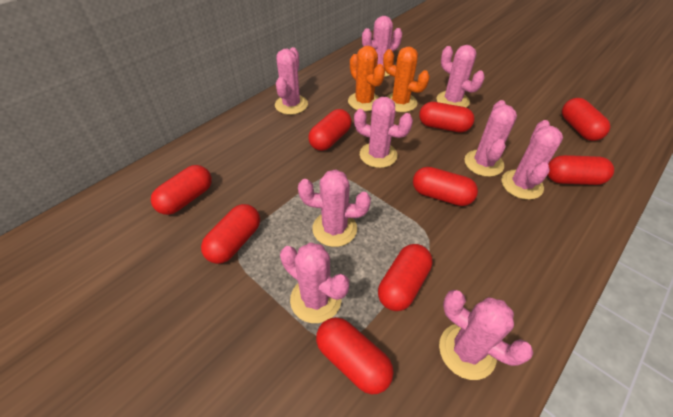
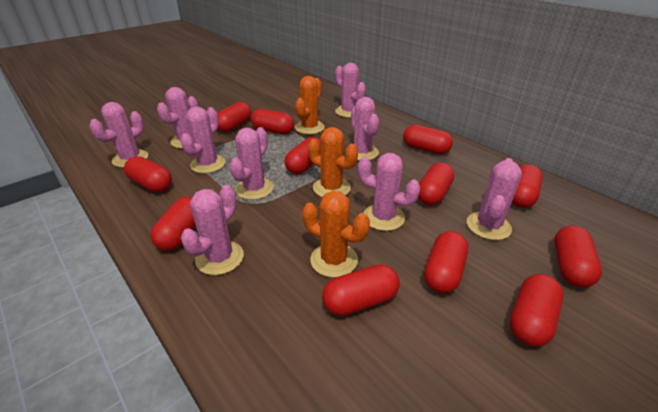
orange cactus: [348,46,385,111] [383,46,430,112] = 2 -> [295,76,325,134] [303,191,370,278] [308,127,358,197] = 3
red capsule: [151,165,212,215] [201,204,260,264] [308,109,352,151] [316,317,394,394] [378,244,433,311] [413,167,478,206] [419,102,475,132] [548,155,614,185] [562,98,611,141] = 9 -> [124,156,172,192] [151,196,196,251] [217,102,251,132] [251,109,294,134] [284,137,320,174] [322,264,400,316] [403,125,453,154] [418,162,454,205] [424,231,468,293] [510,274,564,347] [512,164,543,208] [554,225,602,288] = 12

